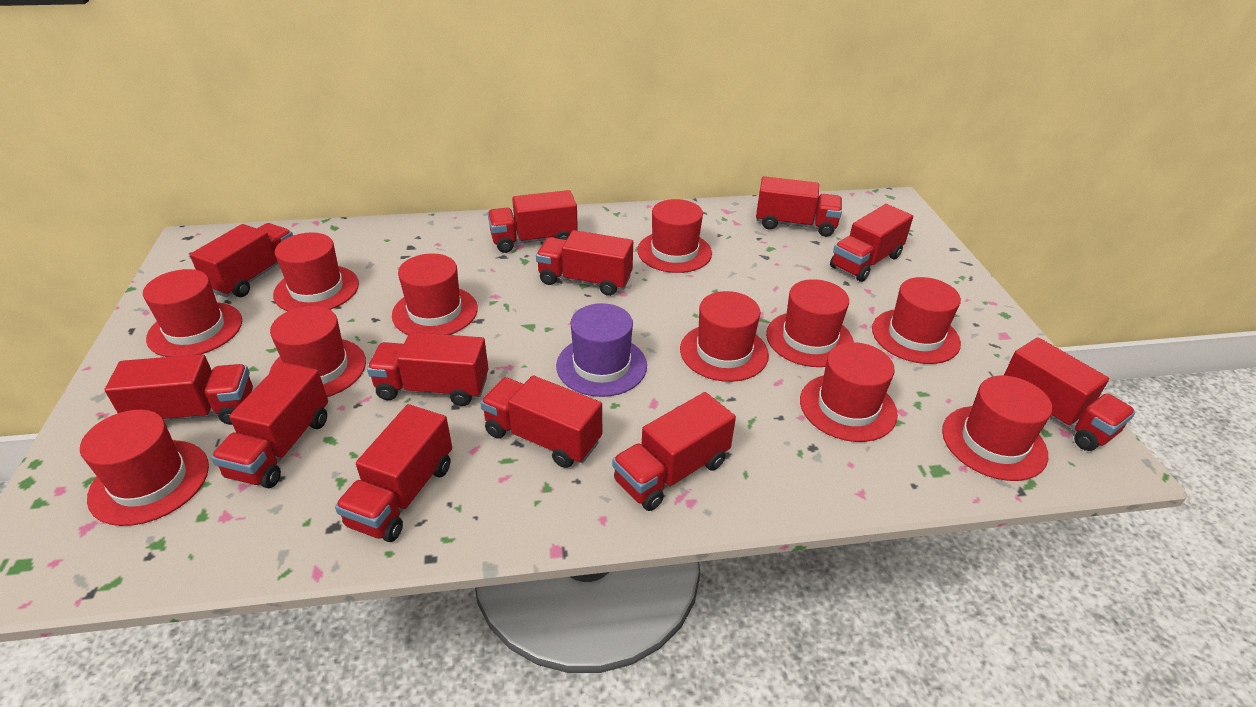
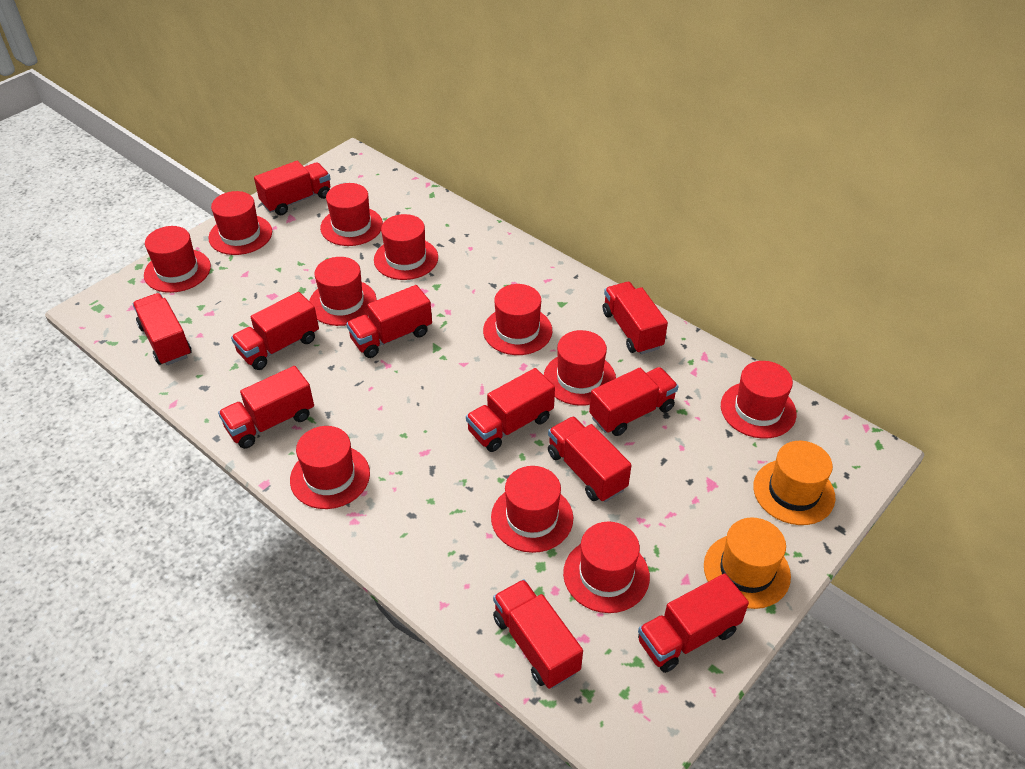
orange hat: none = 0 -> [704,518,791,609] [753,441,835,525] = 2
purple hat: [556,303,647,397] = 1 -> none = 0
red truck: [105,354,253,425] [190,223,293,297] [211,362,328,488] [335,404,452,542] [367,332,488,406] [480,376,602,468] [488,190,578,253] [536,230,633,296] [612,392,736,511] [756,176,842,237] [830,204,913,282] [1004,337,1136,451] = 12 -> [133,293,192,365] [218,366,314,449] [231,292,319,370] [254,161,330,215] [346,285,432,358] [466,368,555,452] [493,579,583,689] [548,416,632,502] [589,367,679,436] [603,282,668,354] [638,573,749,673] = 11

